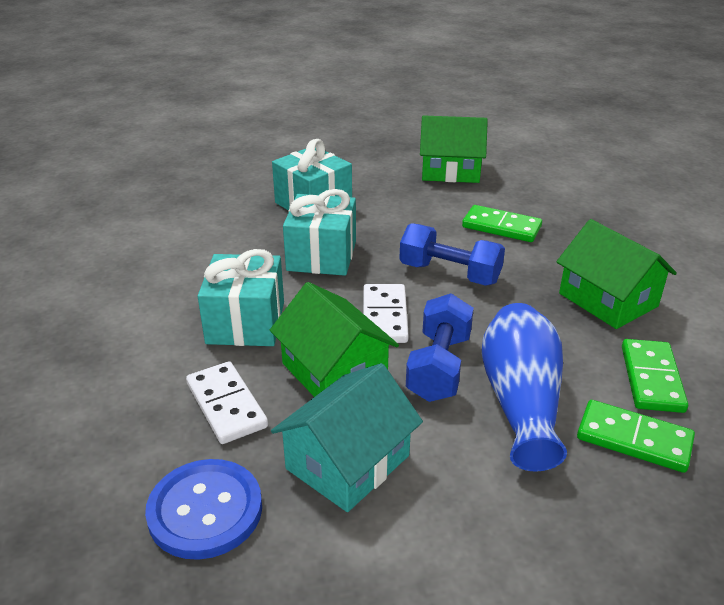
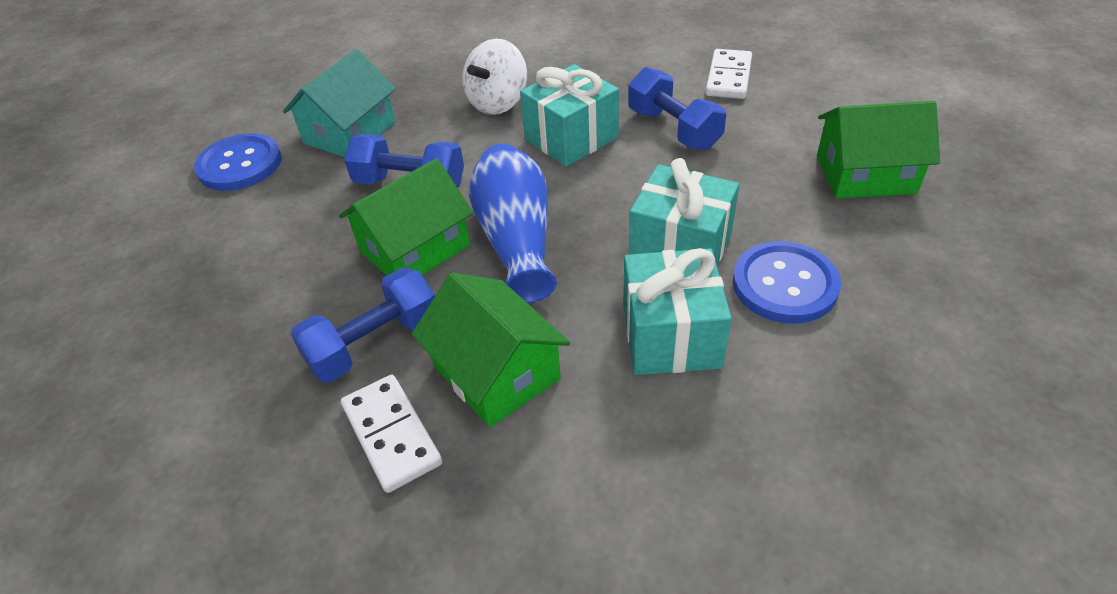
blue button: [145,459,262,560] = 1 -> [194,133,281,191] [733,241,841,323] = 2
blue dumbbell: [399,223,505,286] [406,293,474,402] = 2 -> [290,268,435,383] [344,134,464,188] [628,67,727,150] = 3
green domino: [462,205,542,242] [577,400,695,473] [622,339,688,413] = 3 -> none = 0
white spinning top: none = 0 -> [462,39,527,115] = 1

